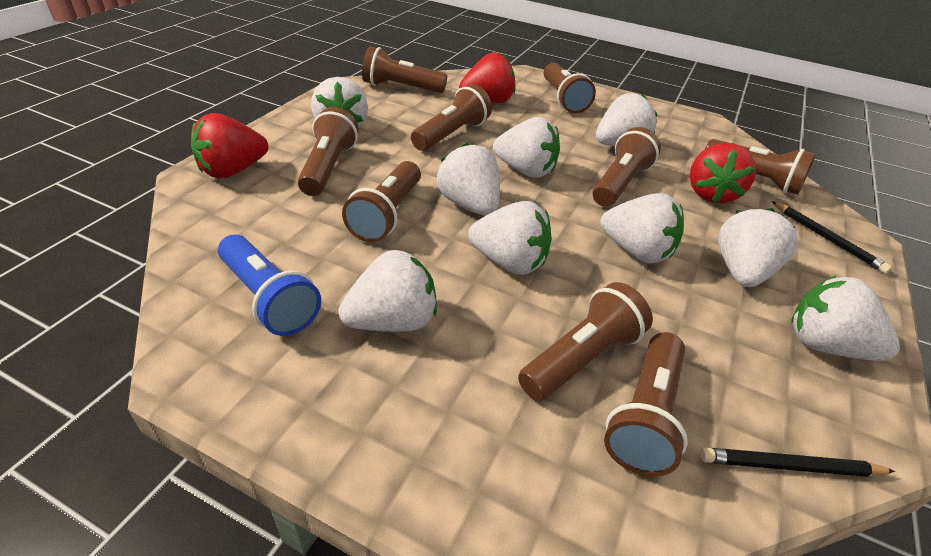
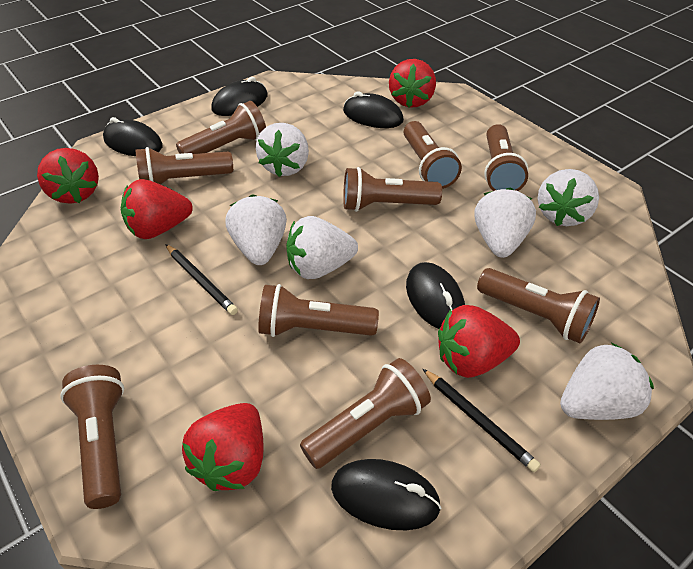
black mouse: none = 0 -> [103,117,163,156] [211,77,268,116] [331,459,442,531] [343,91,404,128] [406,262,465,329] = 5
blue flashlight: [218,234,321,336] = 1 -> none = 0
red strawberry: [191,113,268,178] [459,52,515,103] [690,143,756,203] = 3 -> [37,148,99,204] [121,179,193,239] [182,403,263,491] [389,59,436,108] [438,305,520,378] = 5
white strawberry: [311,77,368,127] [338,250,437,332] [437,143,500,216] [468,201,552,275] [493,117,560,178] [596,93,657,146] [600,193,684,264] [718,208,798,287] [791,275,900,361] = 9 -> [225,194,287,265] [256,123,309,177] [286,216,358,279] [474,188,536,258] [537,169,599,226] [560,343,654,420] = 6

